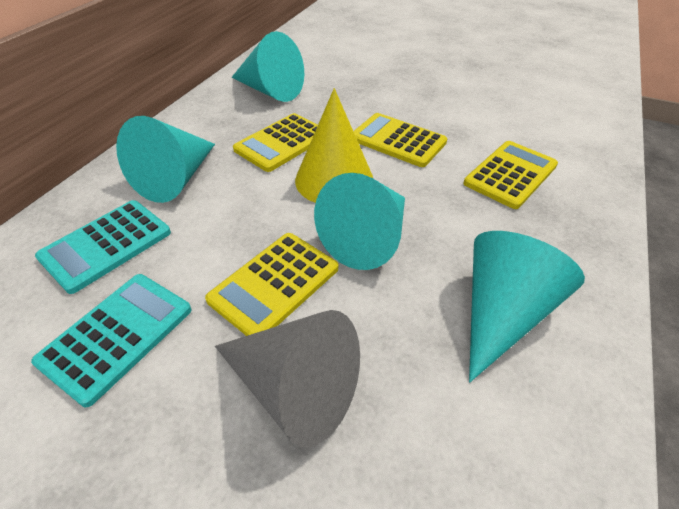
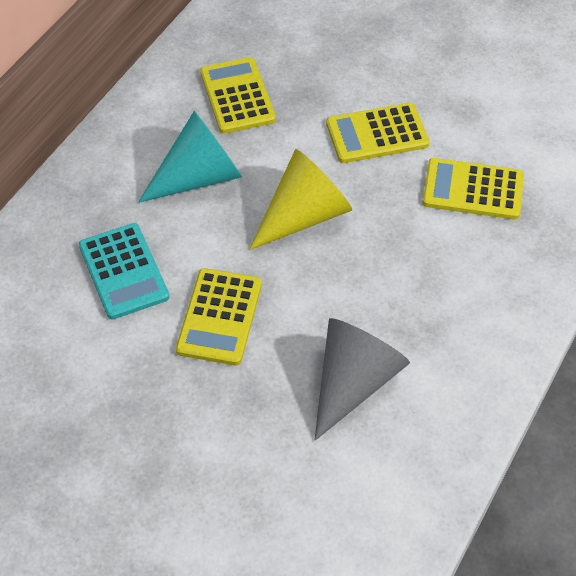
turquoise calculator: [31,274,191,407] [35,200,171,294] = 2 -> [79,223,169,319] = 1
turquoise cone: [116,116,215,203] [231,31,304,102] [314,173,405,270] [469,231,585,382] = 4 -> [138,111,242,203] = 1

